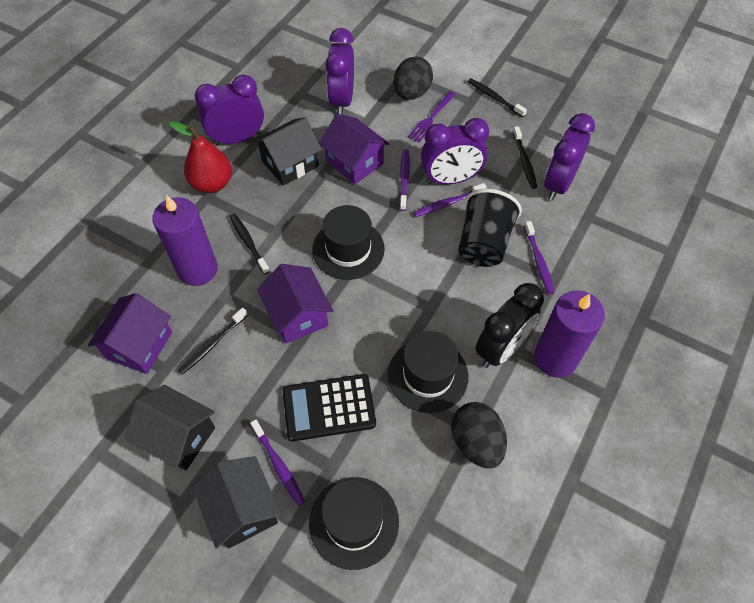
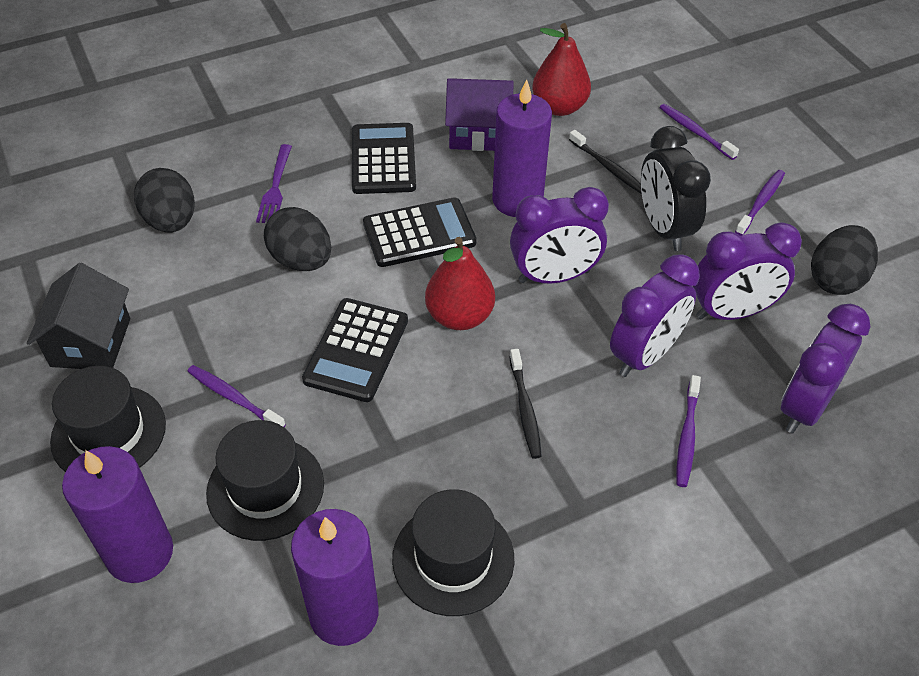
black calculator: [283,374,376,441] = 1 -> [302,298,408,402] [352,123,416,194] [363,197,477,267] = 3
black cup: [458,189,522,267] = 1 -> none = 0
black egg: [393,57,433,100] [451,402,507,468] = 2 -> [134,168,195,233] [264,207,331,271] [811,225,878,295] = 3
black house: [125,385,215,470] [192,456,281,549] [253,117,322,185] = 3 -> [27,263,130,369] = 1
black toothbrush: [177,308,248,375] [230,213,270,274] [468,78,527,118] [513,126,537,189] = 4 -> [509,349,542,459] [569,130,642,194] = 2
purple candle: [152,195,218,286] [534,291,605,378] = 2 -> [62,446,173,583] [291,509,378,646] [492,79,552,217] = 3
purple house: [88,293,172,374] [257,264,333,344] [319,114,389,184] = 3 -> [445,78,514,151] = 1
red pear: [169,121,232,193] = 1 -> [425,237,495,330] [532,23,591,116] = 2

